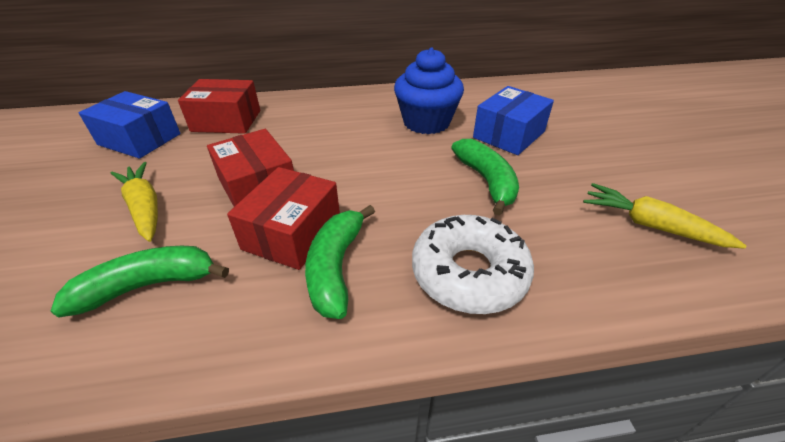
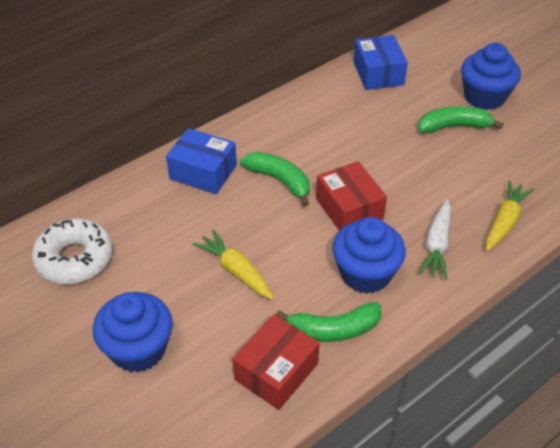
blue cupcake: [394,48,464,134] = 1 -> [93,292,173,373] [332,217,406,294] [461,43,521,110] = 3
red box: [178,79,260,134] [207,129,294,207] [227,167,340,270] = 3 -> [233,314,320,410] [316,161,387,231] = 2
white carrot: none = 0 -> [418,200,451,280] = 1

